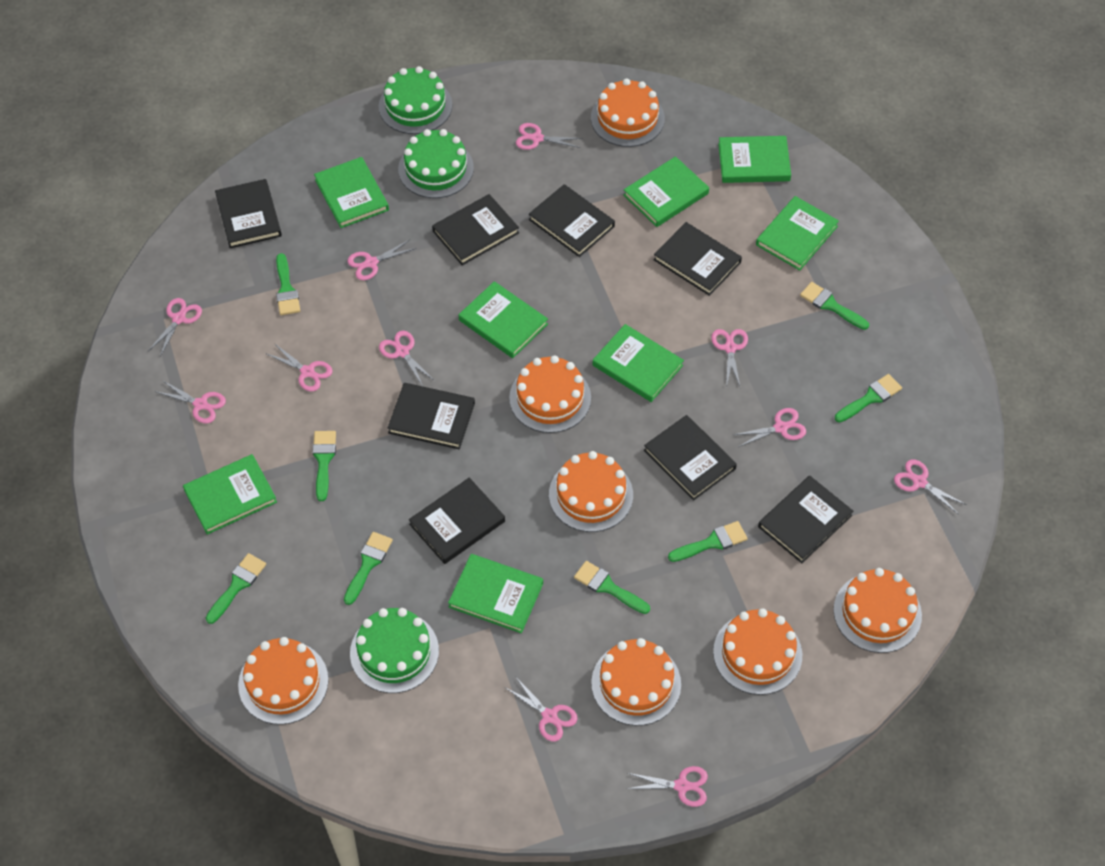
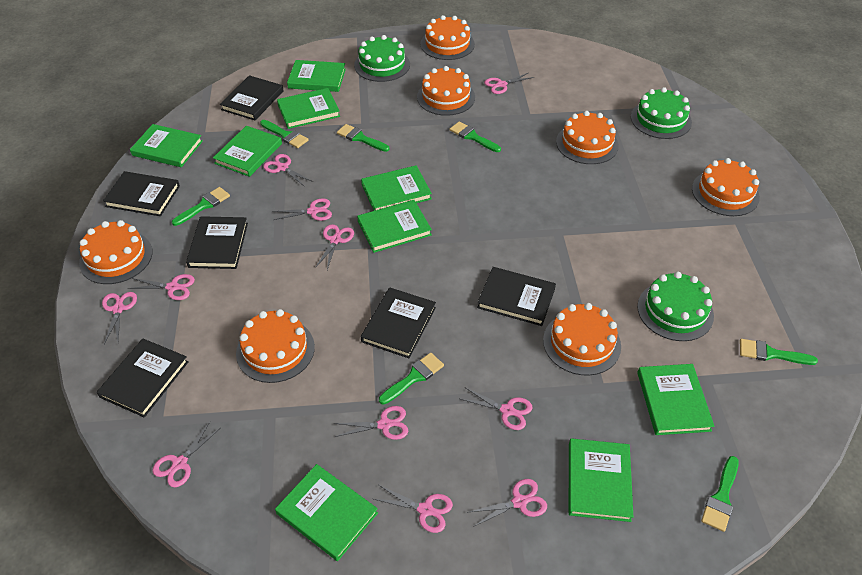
black book: [215,179,282,248] [387,383,475,449] [409,478,505,564] [432,194,519,265] [529,184,615,257] [644,415,737,500] [654,222,742,296] [758,476,853,563] = 8 -> [97,339,189,418] [103,171,180,216] [186,216,248,269] [220,75,284,120] [361,287,436,358] [477,267,556,326] = 6
green book: [183,454,277,535] [314,157,389,228] [448,554,543,633] [459,281,548,358] [593,324,684,402] [623,156,709,227] [718,136,791,183] [756,196,839,271] = 8 -> [130,124,203,167] [213,126,282,177] [275,464,378,561] [277,88,340,129] [287,60,346,92] [357,200,432,253] [361,165,432,211] [569,438,633,522] [637,364,714,435] = 9
green brush: [206,553,266,624] [276,253,300,315] [312,431,336,501] [344,532,393,605] [574,561,650,614] [668,521,747,562] [800,282,869,330] [835,374,902,422] = 8 -> [172,187,230,226] [260,120,308,148] [337,124,390,152] [379,353,444,404] [450,121,501,152] [701,456,739,532] [740,339,818,365] = 7

